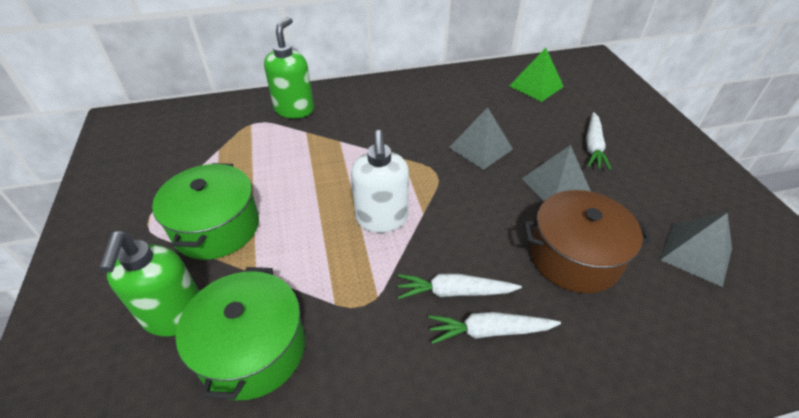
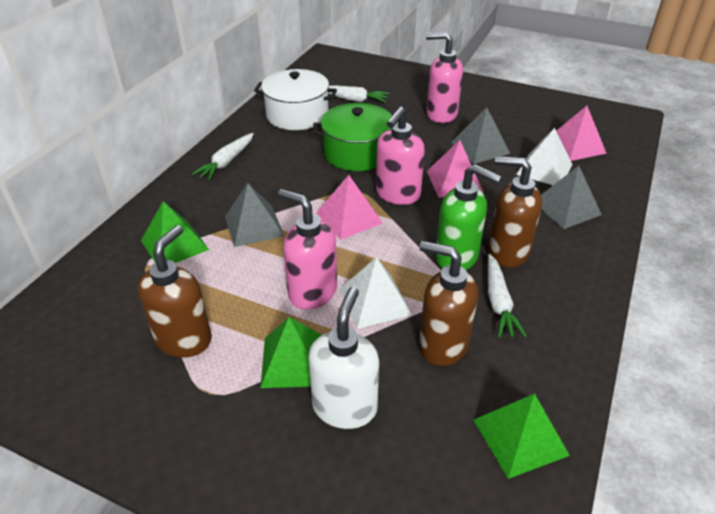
brown pot: [524,190,651,293] = 1 -> none = 0
brown soap dispenser: none = 0 -> [138,225,212,358] [419,241,478,366] [488,156,542,268] = 3
green pot: [152,163,259,260] [176,267,305,401] = 2 -> [313,103,392,171] = 1
green pyramid: [510,48,564,102] = 1 -> [141,201,209,263] [260,317,322,388] [474,394,570,479] = 3
green soap dispenser: [99,231,200,337] [264,17,314,118] = 2 -> [435,164,502,270] = 1
pink pyramid: none = 0 -> [316,175,383,240] [427,140,483,198] [556,106,607,161] = 3
pink soap dispenser: none = 0 -> [278,189,337,310] [376,107,425,205] [426,32,463,123] = 3
white pot: none = 0 -> [254,69,337,130] = 1
white pyramid: none = 0 -> [340,257,412,329] [516,128,572,185] = 2

